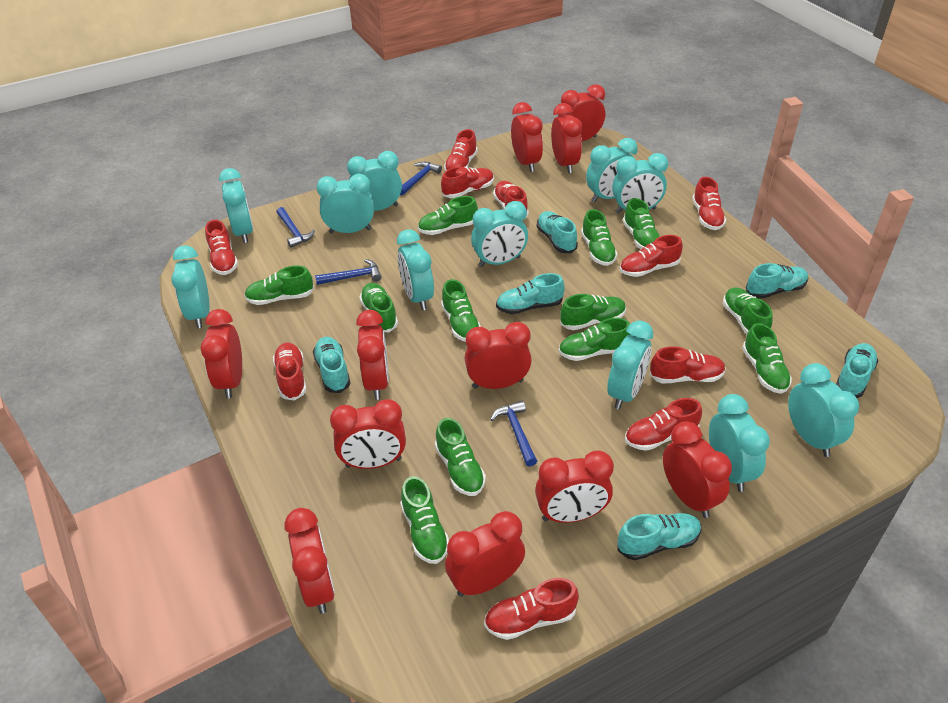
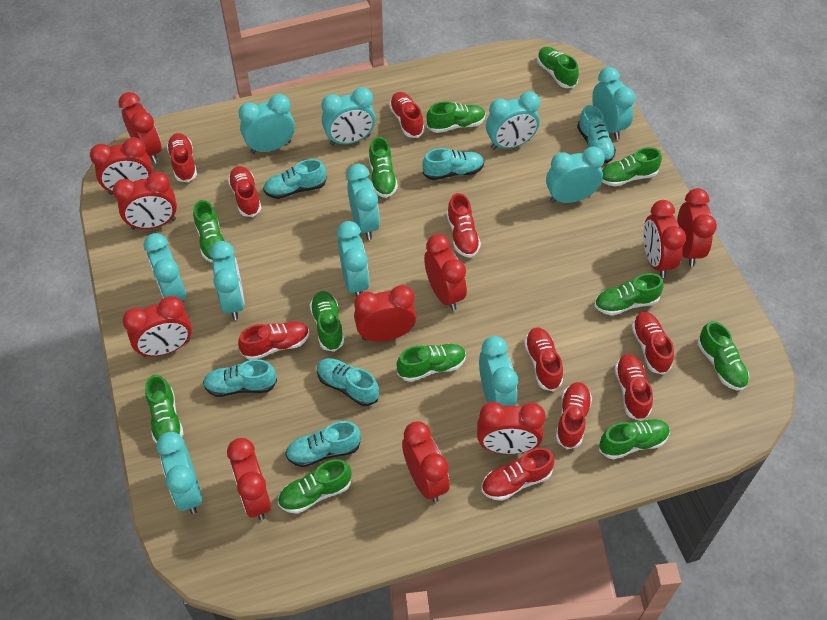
blue hammer: [276,207,315,248] [315,259,382,285] [400,162,442,195] [490,401,537,467] = 4 -> none = 0

